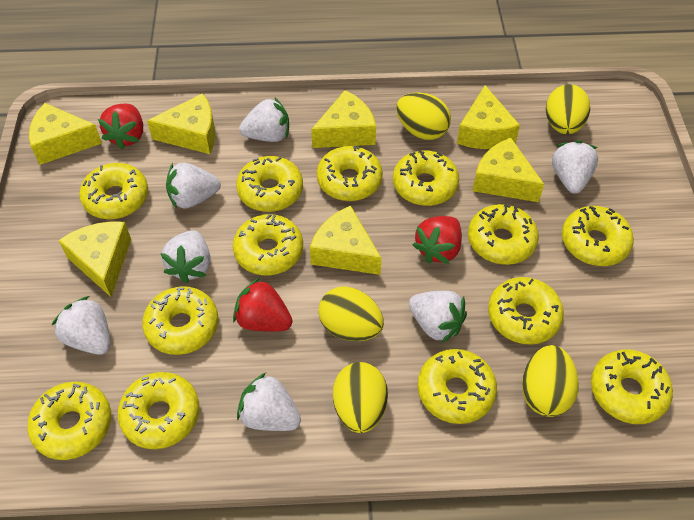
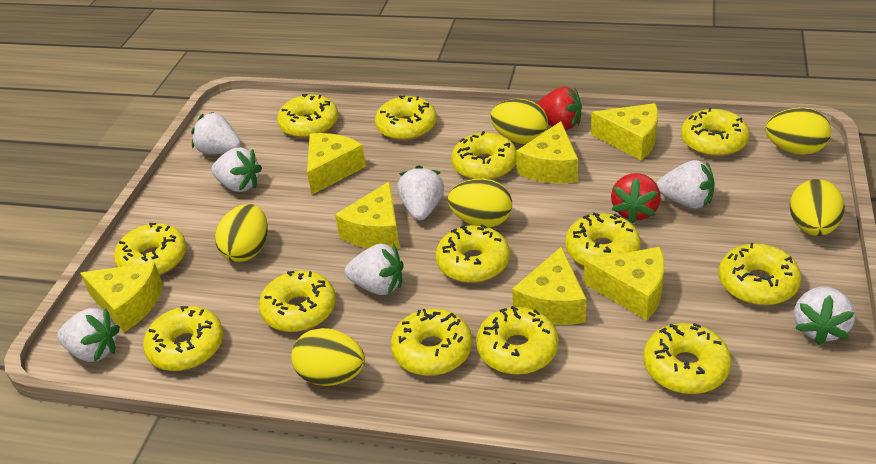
red strawberry: [98,104,143,149] [233,278,293,332] [413,216,462,264] = 3 -> [536,87,582,130] [611,173,661,224] = 2
yellow egg: [318,286,384,341] [333,362,388,433] [396,92,451,140] [522,345,579,417] [546,84,590,134] = 5 -> [215,204,268,262] [291,328,365,386] [448,179,512,227] [491,99,548,144] [766,108,831,155] [790,179,845,236] = 6

